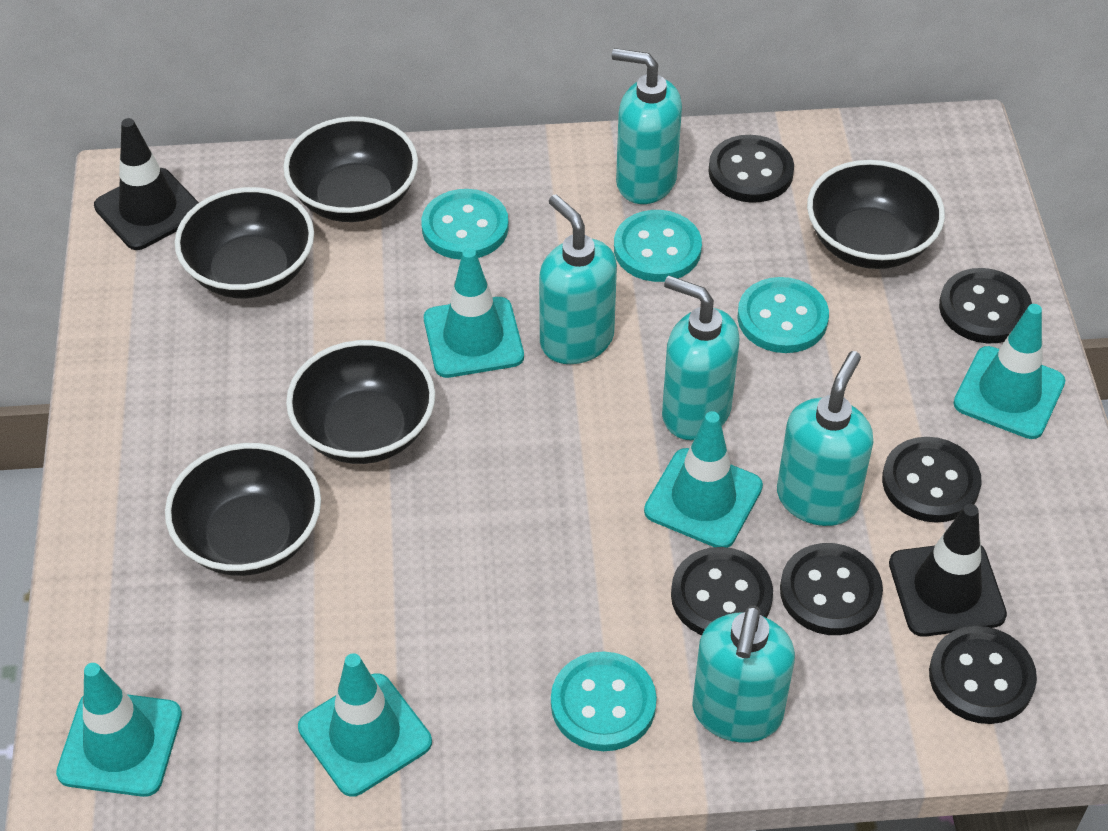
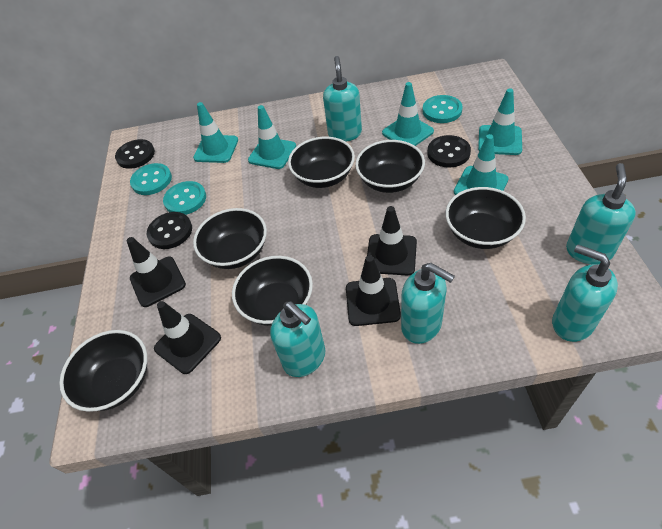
black bowl: [165,443,321,576] [175,187,314,298] [283,116,418,222] [286,340,435,464] [807,160,945,269] = 5 -> [59,330,147,412] [193,208,267,269] [232,256,313,326] [288,137,355,188] [355,140,425,193] [445,187,526,249] = 6
black button: [671,547,773,635] [708,135,794,203] [780,543,883,635] [882,437,981,523] [929,626,1037,724] [939,268,1032,343] = 6 -> [115,139,155,169] [147,212,192,249] [427,135,471,168] = 3
black traffic cone: [94,118,199,250] [889,504,1007,637] = 2 -> [127,237,186,307] [154,301,221,374] [346,255,401,326] [367,206,417,275] = 4
turquoise button: [421,189,509,260] [551,652,657,751] [614,210,702,282] [737,277,829,353] = 4 -> [130,163,172,195] [163,181,206,215] [423,95,463,123] = 3

